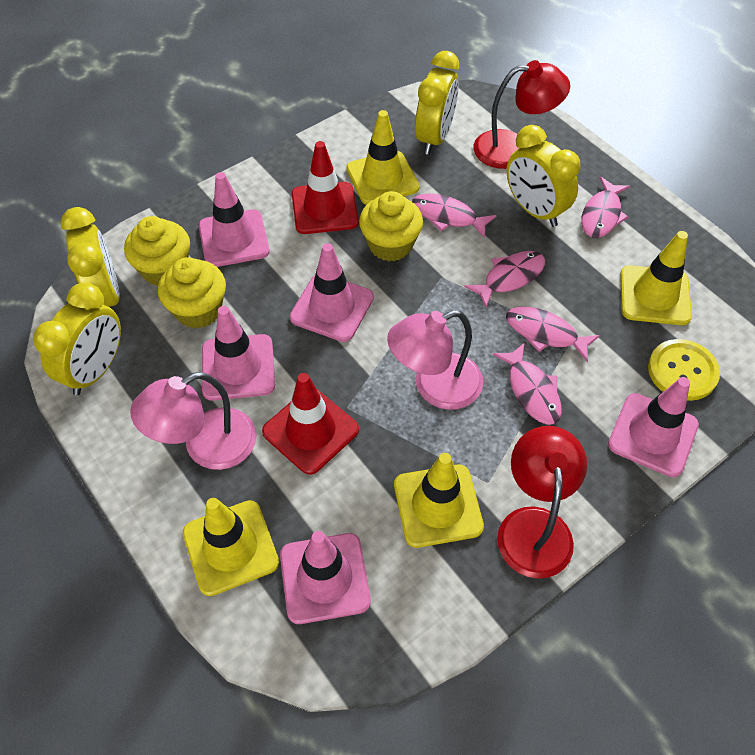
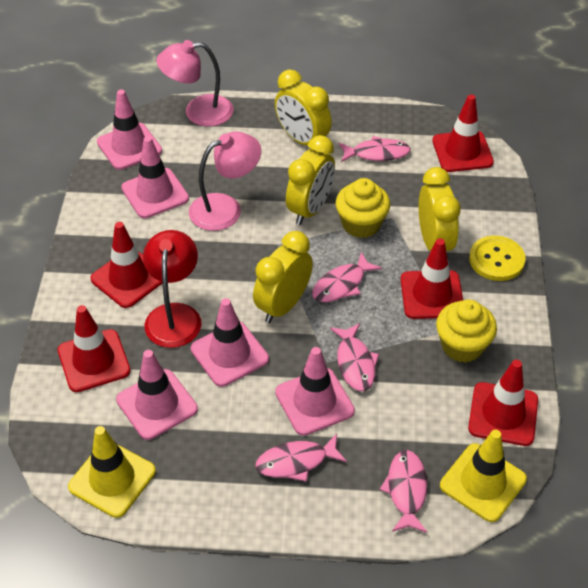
red lamp: [473,60,570,169] [497,426,587,579] = 2 -> [143,230,201,348] = 1
red traffic cone: [262,373,359,475] [292,141,359,234] = 2 -> [58,305,131,392] [90,222,163,308] [401,238,463,319] [432,95,494,172] [468,360,538,446] = 5
yellow cupcake: [124,216,190,286] [158,257,226,329] [359,191,423,262] = 3 -> [336,178,390,238] [436,299,497,363] = 2
yellow traffic cone: [183,498,279,596] [346,110,420,205] [394,453,484,548] [620,231,692,325] = 4 -> [68,426,156,518] [440,430,527,522] = 2

